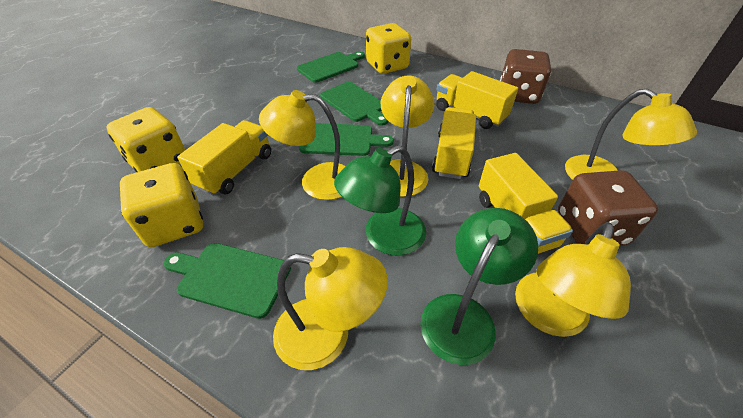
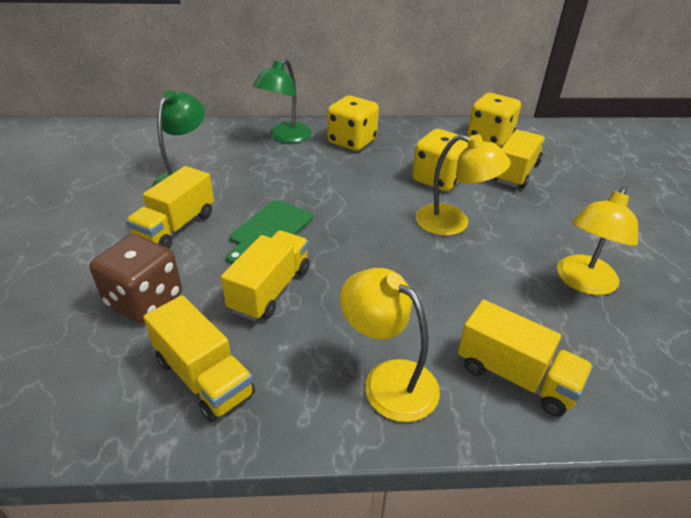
brown dice: [500,49,551,104] [558,170,658,246] = 2 -> [90,234,182,323] = 1
green cutting board: [163,243,291,319] [297,52,365,83] [299,123,394,156] [320,82,389,126] = 4 -> [226,200,313,264] = 1
yellow lamp: [259,90,345,200] [273,247,388,370] [381,76,435,197] [515,222,631,337] [565,89,697,180] = 5 -> [340,268,440,422] [415,134,511,236] [557,186,638,295] = 3
yellow truck: [177,120,271,196] [432,107,476,179] [436,71,518,129] [479,153,573,254] = 4 -> [126,166,214,249] [143,295,255,422] [221,230,310,321] [458,300,593,417] [493,130,545,188] = 5

